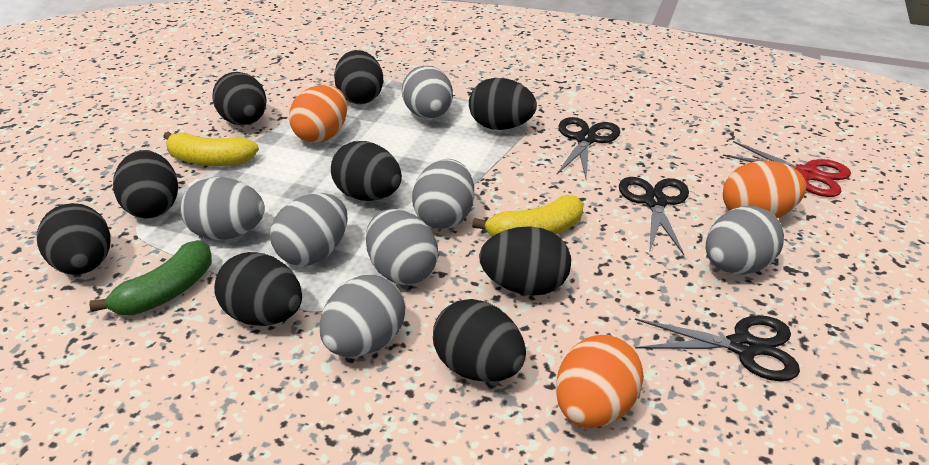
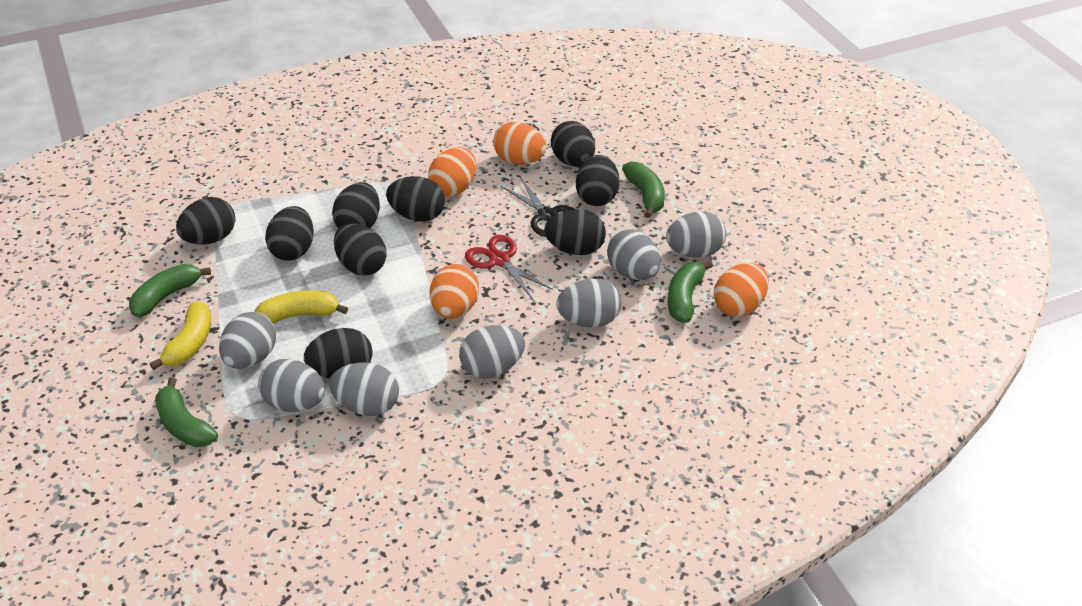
black scissors: [557,117,620,178] [619,177,689,255] [635,315,800,381] = 3 -> [501,177,574,237] = 1
green banana: [89,240,212,315] = 1 -> [129,264,211,317] [155,377,218,447] [622,162,665,218] [668,261,713,323] = 4
orange egg: [289,85,347,143] [556,335,644,428] [723,161,806,218] = 3 -> [428,147,476,197] [430,264,479,319] [493,122,546,165] [714,263,769,317] = 4

